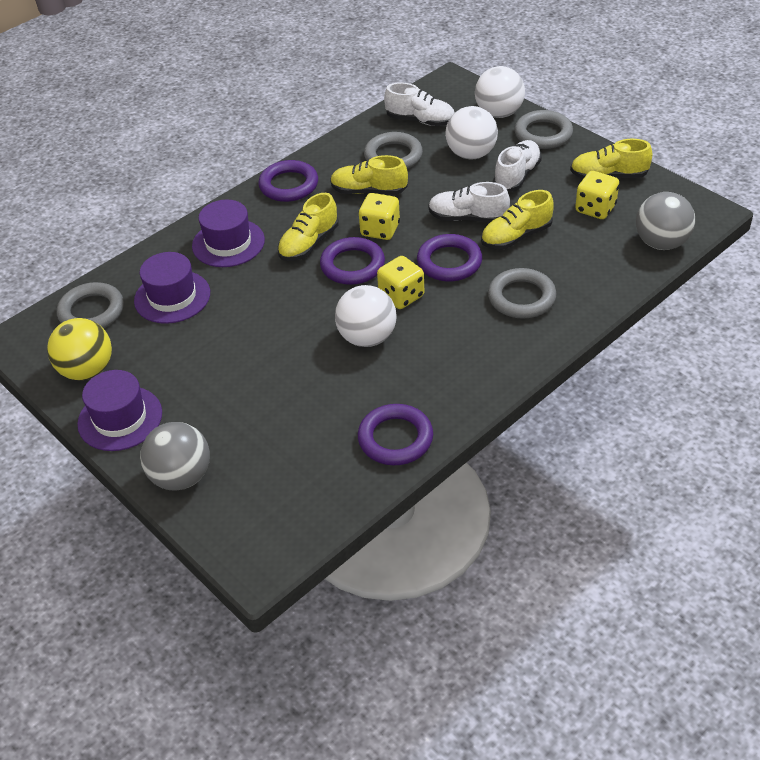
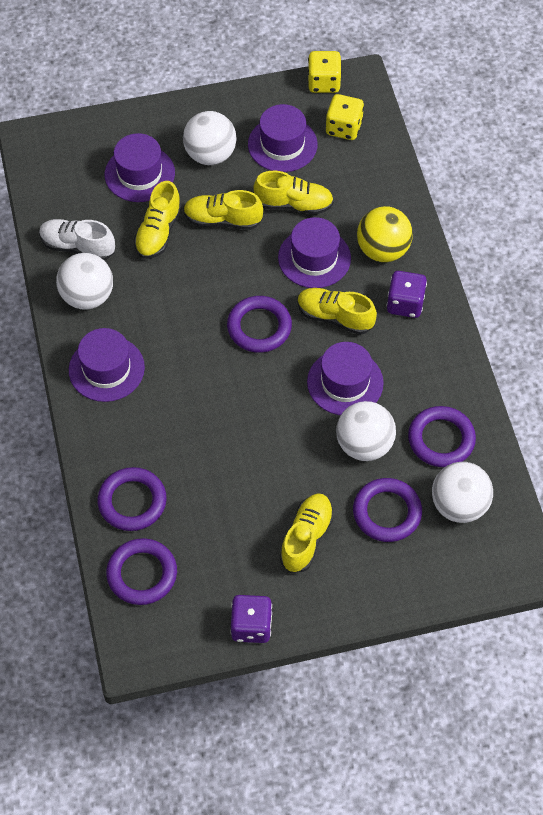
grey ball: [140,422,210,490] [636,192,695,250] = 2 -> none = 0
grey ring: [57,282,124,328] [364,132,423,169] [488,268,556,319] [514,110,573,149] = 4 -> none = 0
purple dice: none = 0 -> [231,595,272,643] [387,271,427,318] = 2
purple hat: [77,370,162,451] [134,252,210,324] [192,200,265,267] = 3 -> [69,328,145,402] [105,133,175,202] [248,104,318,172] [278,217,351,288] [307,342,384,415] = 5
purple ring: [259,160,318,202] [320,237,385,285] [358,404,433,465] [417,234,482,281] = 4 -> [97,467,167,531] [106,538,177,605] [227,296,292,353] [353,478,422,542] [408,406,476,467] = 5
white ball: [335,285,397,347] [446,106,498,159] [475,66,525,118] = 3 -> [56,253,113,310] [183,111,237,165] [336,401,396,461] [432,462,493,523] = 4
white shoe: [384,82,455,126] [428,182,510,223] [493,140,542,192] = 3 -> [39,219,115,260] = 1
yellow dice: [359,193,400,240] [377,256,425,309] [575,171,619,219] = 3 -> [308,51,342,93] [326,94,364,140] = 2
yellow shoe: [278,193,339,261] [330,155,408,195] [481,190,554,249] [570,139,652,179] = 4 -> [134,181,182,259] [183,190,263,230] [253,171,334,215] [280,493,334,573] [297,288,377,335] = 5

